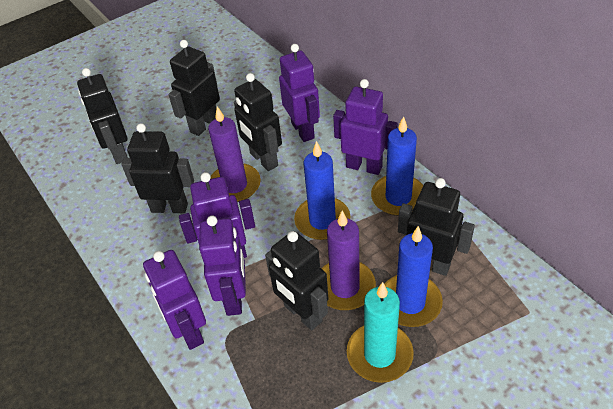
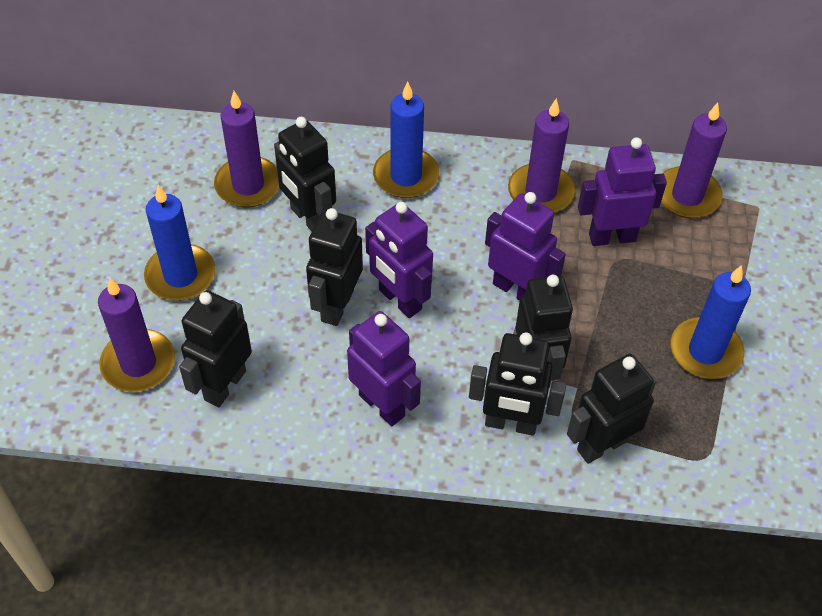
purple candle: [208,106,261,202] [321,211,376,310] = 2 -> [98,277,175,392] [214,91,279,208] [508,98,575,213] [661,102,727,218] = 4
purple robot: [143,250,206,350] [179,172,255,258] [199,216,246,316] [279,44,320,142] [333,79,398,175] = 5 -> [347,311,421,426] [365,202,433,318] [485,192,566,301] [578,137,667,246] = 4
turquoise candle: [347,282,414,383] = 1 -> none = 0

